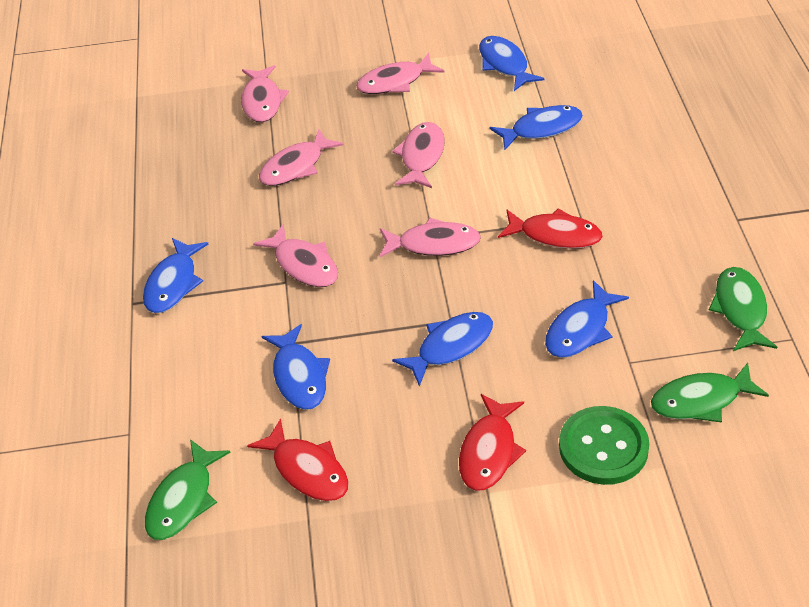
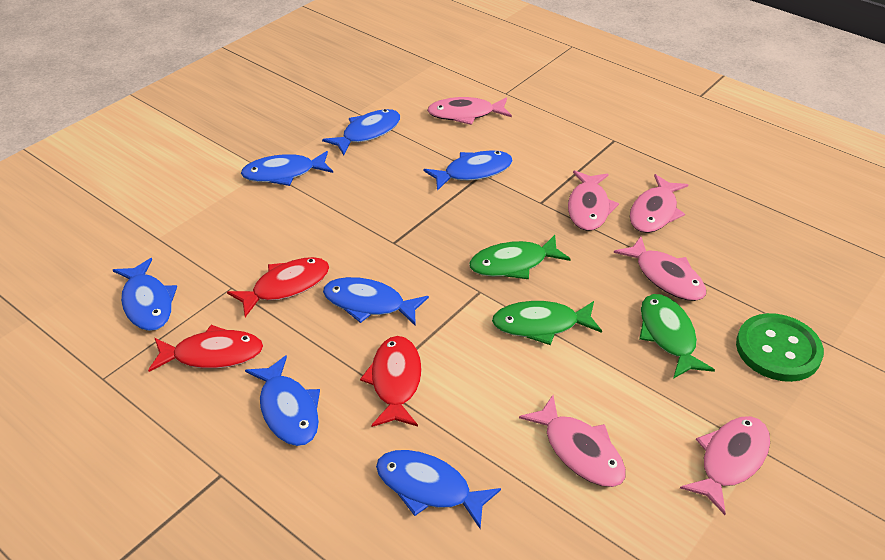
blue fish: [143,238,208,313] [261,324,330,410] [392,312,493,387] [479,36,545,91] [489,105,583,151] [545,280,629,358] = 6 -> [113,258,177,331] [241,151,333,186] [245,355,320,446] [322,109,400,155] [323,277,429,326] [376,450,501,529] [423,150,513,191] = 7

